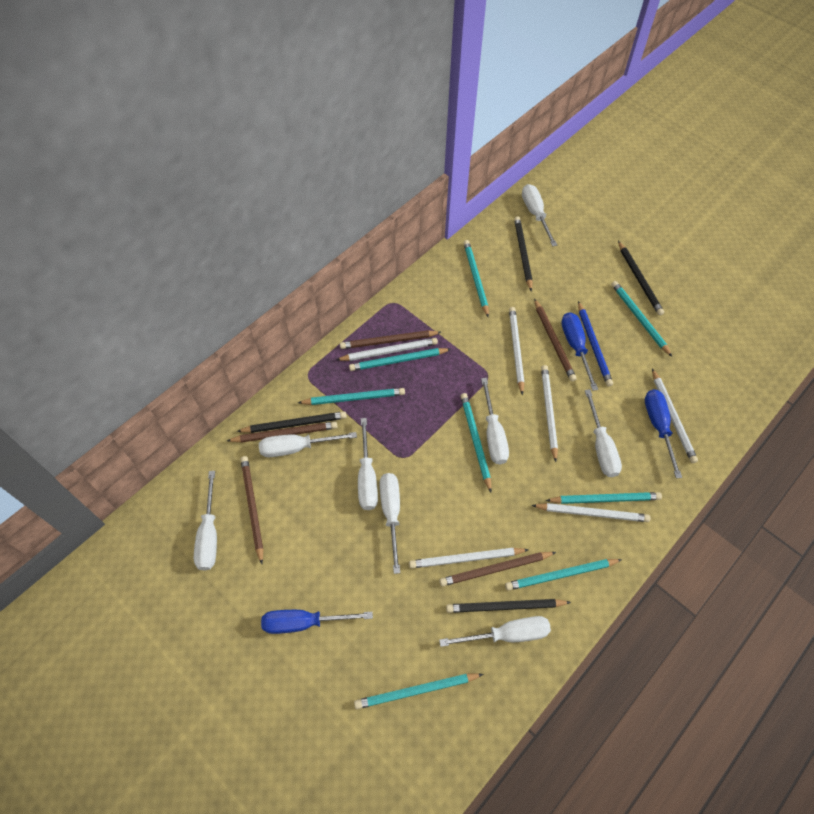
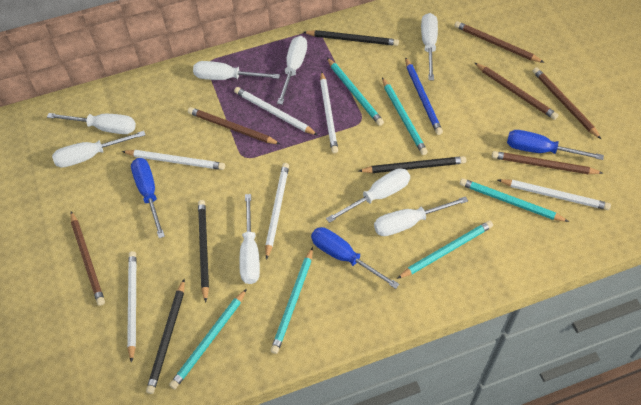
brown pencil: [227,421,337,443] [241,456,263,564] [340,330,441,349] [439,552,556,586] [534,298,577,382] = 5 -> [71,211,105,306] [188,107,280,144] [455,21,544,63] [475,63,558,120] [492,151,603,174] [533,67,601,139] = 6
turquoise pencil: [298,388,405,405] [349,348,451,371] [354,673,483,709] [460,393,492,492] [463,240,489,317] [505,559,622,591] [546,492,662,504] [611,281,672,357] = 8 -> [169,289,247,389] [270,247,313,354] [327,58,384,126] [382,77,428,155] [397,220,493,279] [460,178,569,222] = 6

